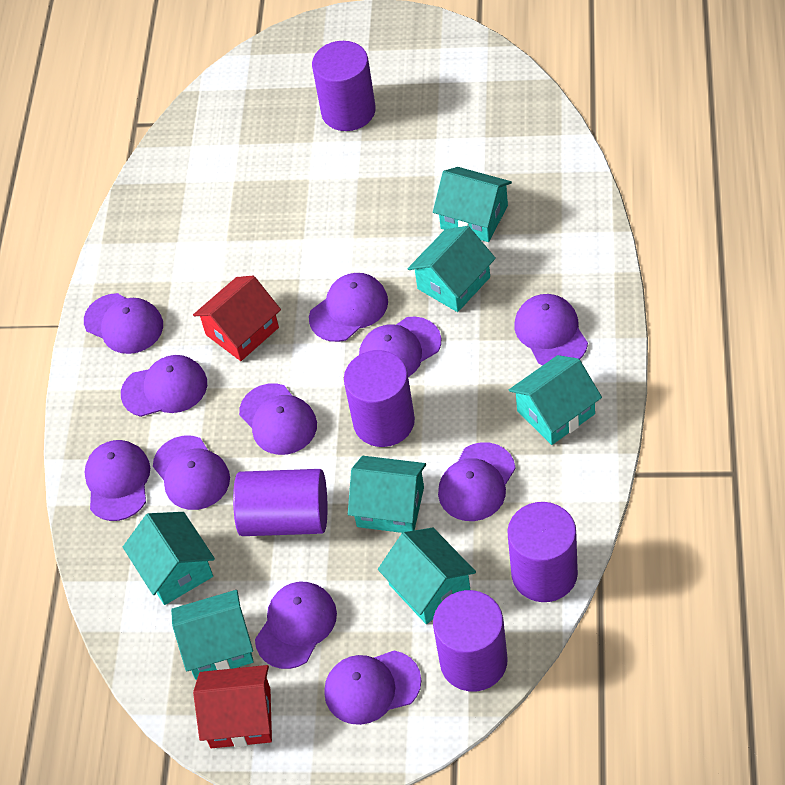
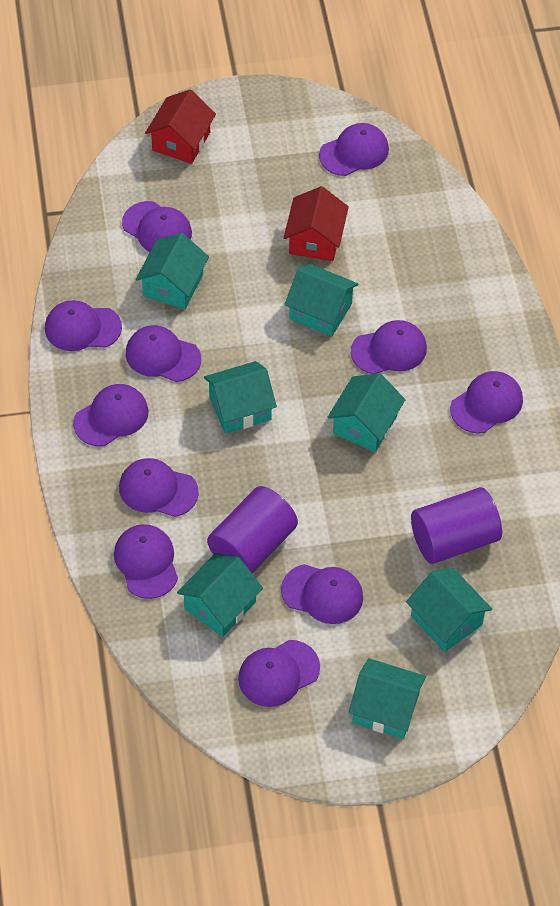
purple cylinder: [233,469,328,536] [312,41,376,131] [344,350,415,447] [433,590,507,692] [507,502,578,602] = 5 -> [207,486,298,573] [411,487,502,564] = 2

